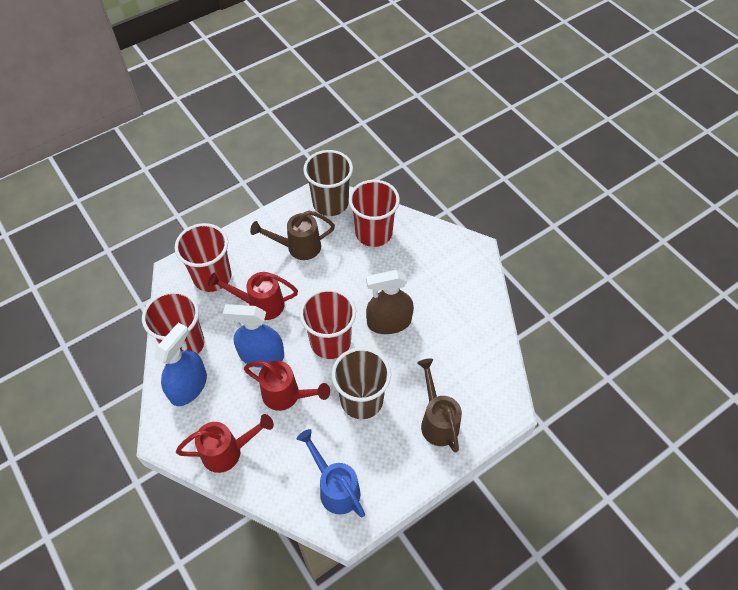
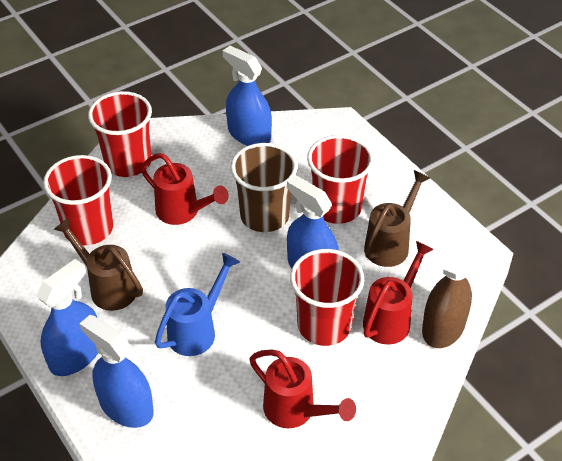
blue spray bottle: [154,323,207,406] [223,304,284,368] = 2 -> [36,259,98,376] [80,315,154,428] [223,46,272,146] [287,175,339,269] = 4
brown cup: [303,150,353,216] [332,347,391,419] = 2 -> [231,143,297,232] = 1

